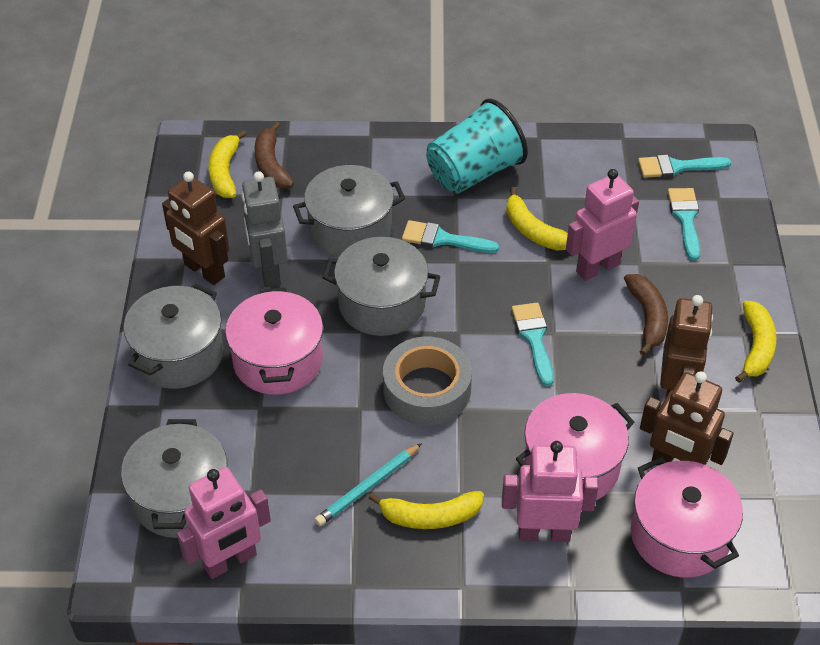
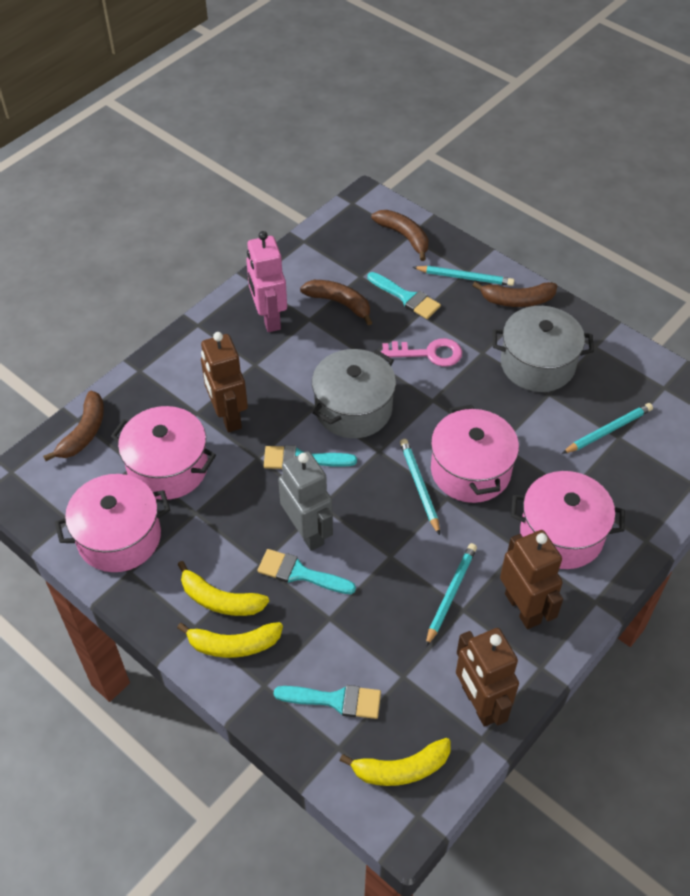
brown banana: [255,122,294,189] [624,274,668,356] = 2 -> [43,391,104,461] [300,280,372,325] [371,210,428,261] [472,282,558,307] = 4
grey pot: [121,419,227,538] [123,284,224,389] [293,165,405,258] [322,237,441,336] = 4 -> [312,349,396,438] [492,306,594,392] = 2
grey tape: [383,337,472,425] = 1 -> none = 0
pink key: none = 0 -> [381,338,462,367] = 1
pink pot: [225,288,323,395] [516,393,634,500] [631,456,743,578] = 3 -> [55,474,170,572] [111,406,216,500] [431,405,519,503] [511,471,625,569] = 4
pink robot: [177,467,271,579] [502,441,599,542] [566,169,639,281] = 3 -> [246,231,287,332] = 1
turquoise cup: [426,99,528,194] = 1 -> none = 0
turquoise pencil: [314,443,422,526] = 1 -> [400,439,440,535] [413,266,514,286] [426,543,477,646] [562,403,653,454] = 4
yellow banana: [208,130,247,198] [368,491,484,529] [506,187,568,250] [735,300,776,383] = 4 -> [177,561,269,616] [177,622,283,658] [339,738,451,786] = 3

